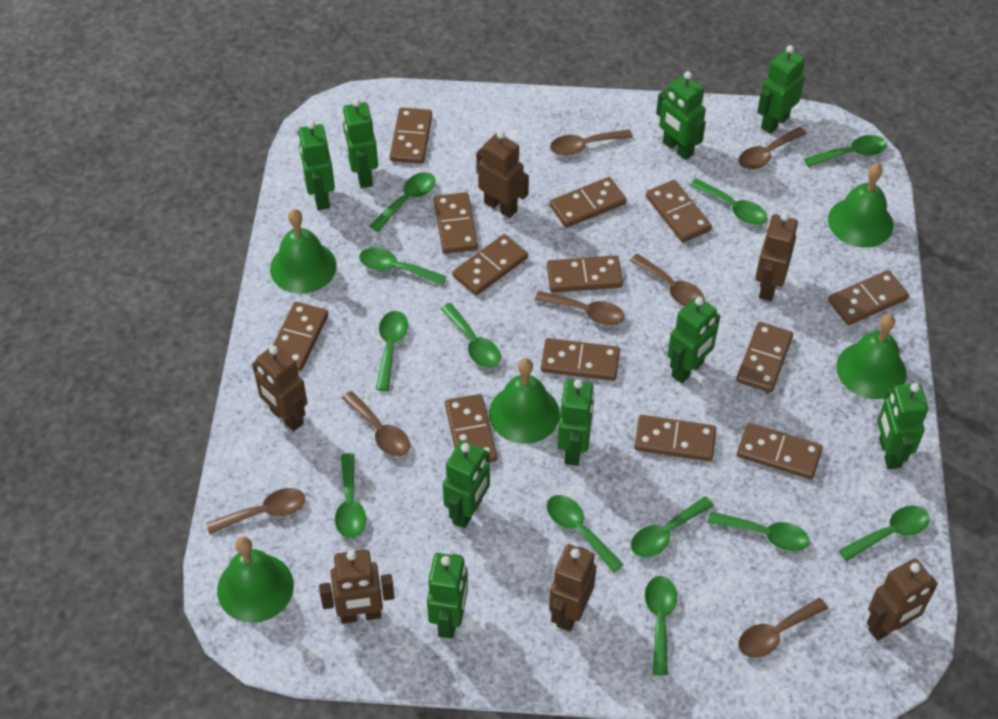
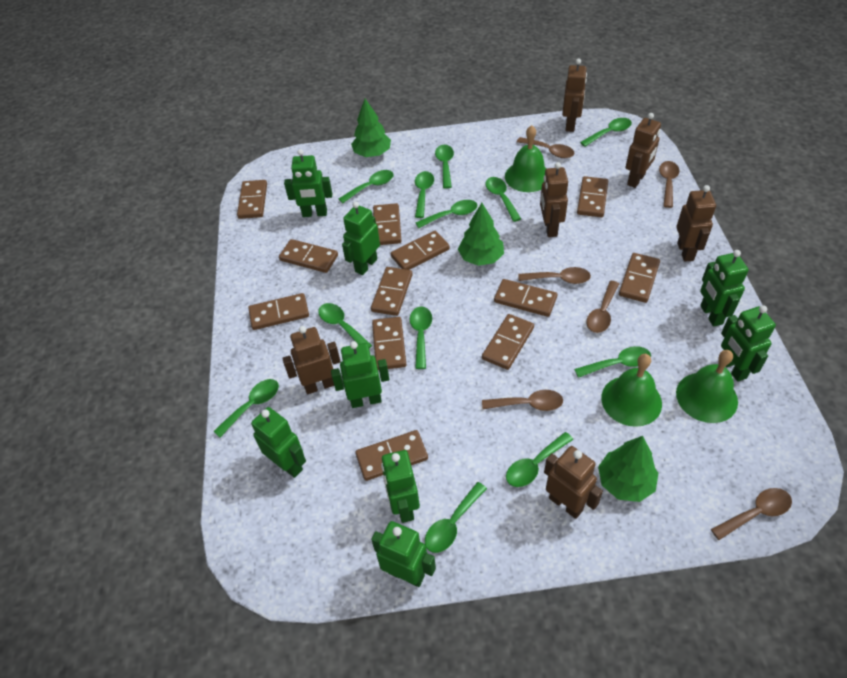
brown domino: [272,302,328,371] [390,107,432,164] [434,192,478,254] [445,394,497,463] [453,234,528,296] [541,338,620,381] [547,256,623,293] [550,177,626,228] [634,415,716,461] [646,180,712,242] [736,322,793,393] [737,423,823,479] [828,270,909,325] = 13 -> [237,180,267,219] [248,293,309,330] [279,239,338,273] [355,430,428,481] [371,267,412,316] [372,317,406,370] [373,203,401,245] [391,231,450,270] [482,314,534,370] [494,279,557,317] [577,176,608,217] [619,253,660,303] = 12
brown spoon: [206,488,305,534] [342,391,410,457] [535,291,625,325] [550,129,633,156] [630,254,705,306] [738,598,828,658] [739,127,807,170] = 7 -> [482,390,563,411] [517,137,574,158] [519,267,591,284] [586,281,619,333] [659,161,679,208] [711,488,792,540] = 6
green bell: [217,536,294,623] [270,209,337,294] [489,358,560,444] [828,163,894,248] [836,314,907,399] = 5 -> [505,125,547,192] [601,354,662,427] [676,350,738,423] = 3
green robot: [298,121,335,210] [342,99,378,188] [427,553,468,639] [443,441,490,528] [557,379,595,466] [656,71,706,160] [667,296,720,383] [757,45,805,134] [877,383,928,469] = 9 -> [251,407,306,478] [284,149,332,217] [331,341,389,408] [342,201,380,275] [371,521,436,587] [381,450,420,523] [700,250,749,327] [721,305,776,382] = 8
green tree: none = 0 -> [351,99,391,157] [458,203,504,266] [598,436,658,502] = 3

